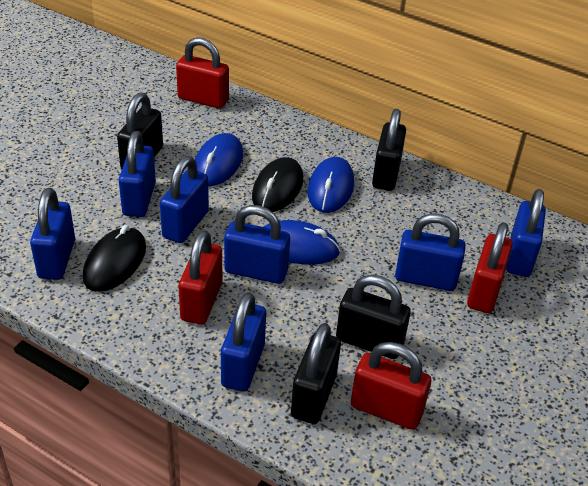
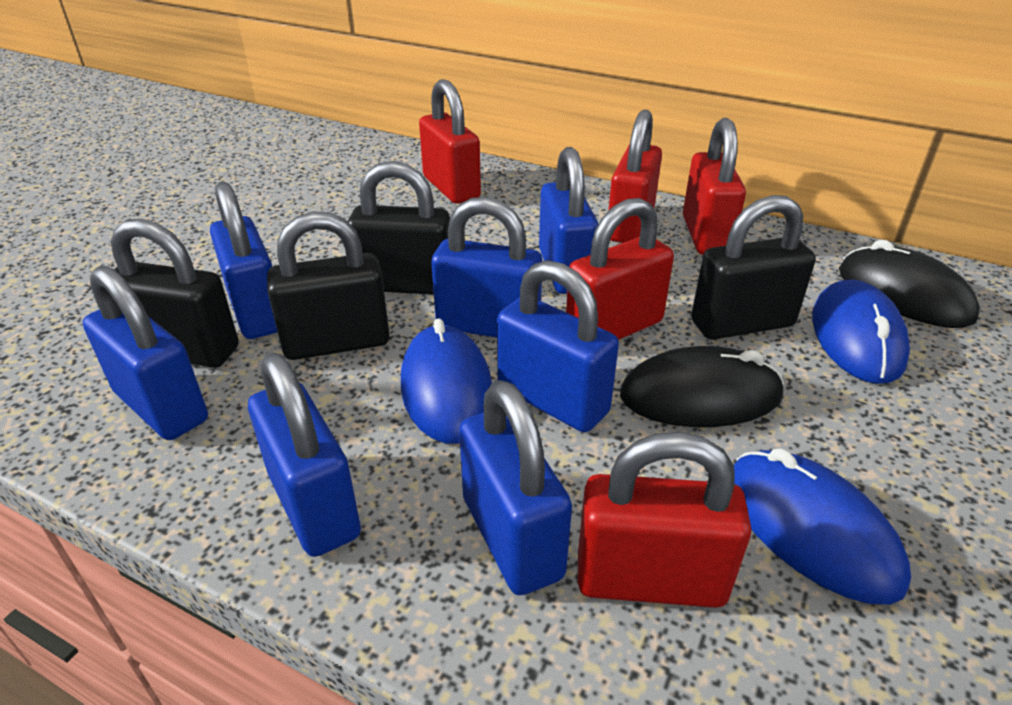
red padlock: [176,37,229,109] [179,230,222,325] [351,342,431,430] [467,222,513,313] = 4 -> [419,79,481,204] [566,198,674,340] [578,432,752,608] [608,109,662,243] [683,118,746,255] = 5

